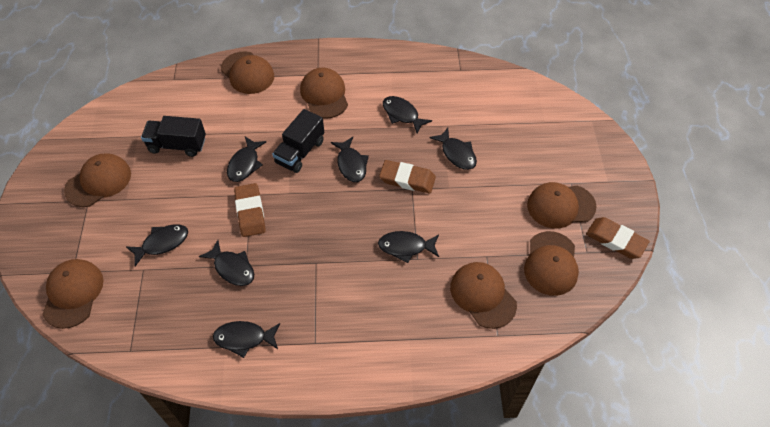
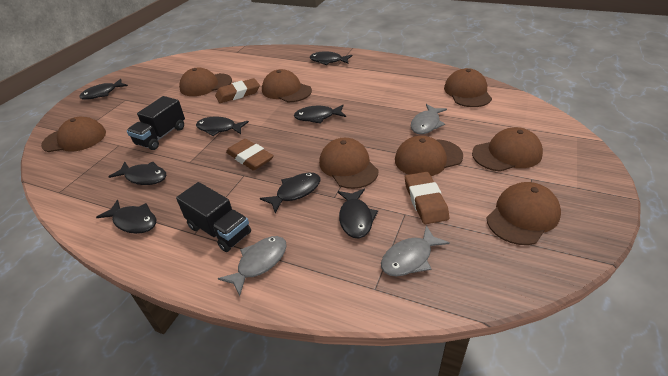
brown cap: [42,259,104,329] [64,153,131,207] [221,52,274,94] [300,67,348,119] [450,262,517,329] [524,231,579,296] [527,182,596,229] = 7 -> [41,117,106,152] [179,67,232,96] [262,69,312,102] [319,138,379,189] [395,136,463,176] [444,68,492,107] [472,127,543,172] [486,182,561,245] = 8
grey fish: none = 0 -> [218,236,287,296] [381,226,450,276] [411,104,447,134] = 3

